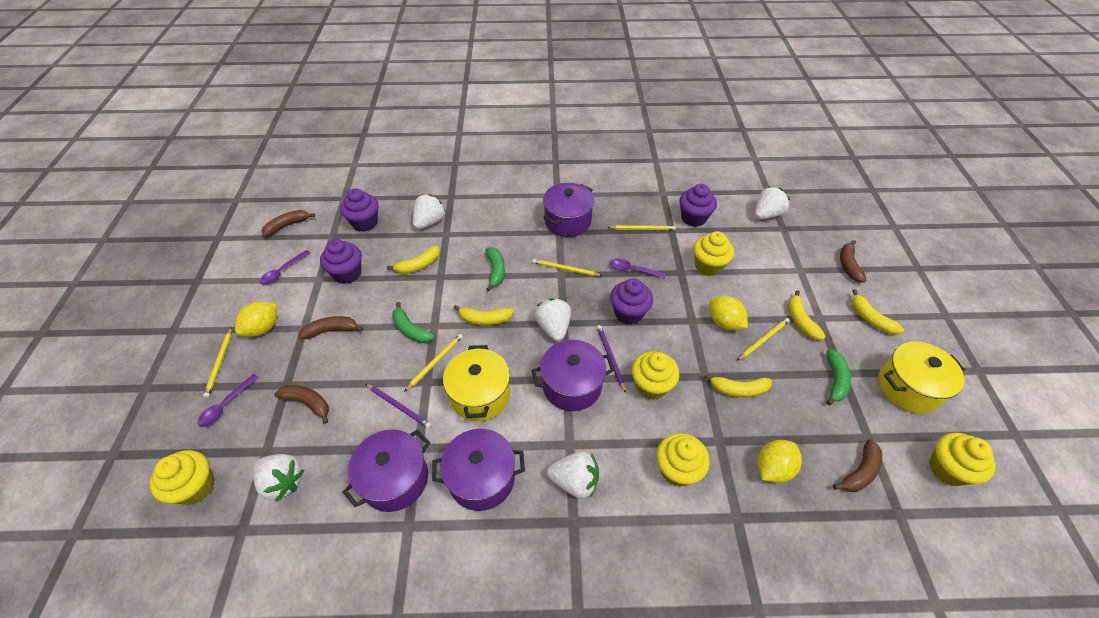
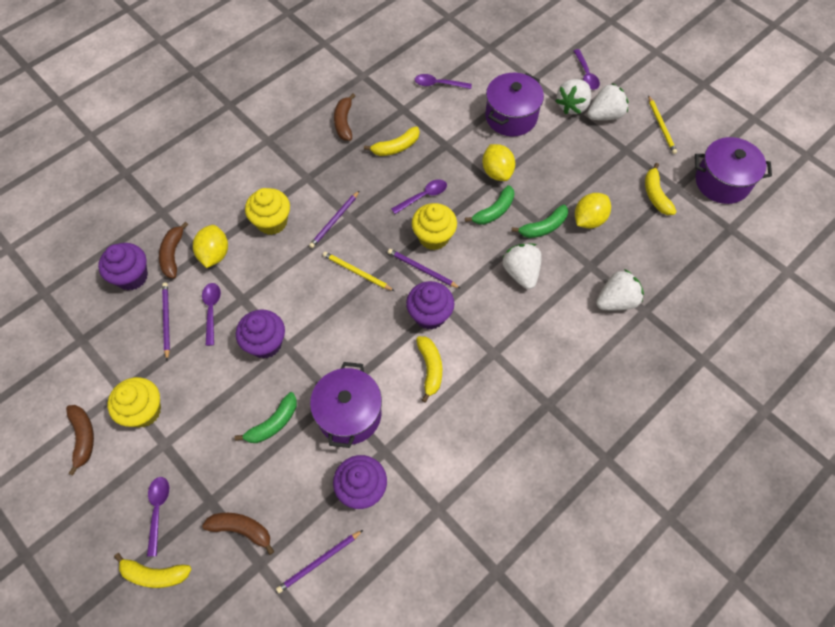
brown banana: [261,210,315,237] [274,385,329,424] [298,316,363,339] [833,439,882,492] [840,240,866,283] = 5 -> [66,405,94,476] [159,222,189,279] [202,513,274,555] [334,94,355,141] = 4
purple pencil: [366,384,431,428] [597,325,626,393] = 2 -> [162,283,170,360] [276,530,363,593] [309,190,360,248] [388,249,461,289] = 4
purple pot: [343,429,430,512] [432,429,525,511] [531,340,615,411] [543,183,595,237] = 4 -> [310,362,382,448] [485,73,544,136] [695,137,772,204] = 3
purple spoon: [198,374,259,427] [260,250,310,285] [610,258,666,278] = 3 -> [147,477,169,556] [202,283,221,346] [391,179,447,214] [415,74,472,89] [574,49,600,90] = 5
white strawberry: [253,454,304,502] [413,194,446,229] [535,298,571,341] [547,451,599,498] [755,186,790,219] = 5 -> [502,244,542,289] [556,79,591,114] [587,83,628,120] [596,269,644,310] = 4
yellow banana: [387,245,440,274] [454,305,514,325] [704,373,772,397] [788,290,826,340] [852,290,904,334] = 5 -> [114,553,191,588] [364,126,419,156] [416,336,442,402] [645,163,677,215] = 4
yellow cupcake: [150,450,214,505] [632,351,679,399] [656,433,710,487] [693,231,734,276] [929,433,996,486] = 5 -> [107,377,161,428] [245,188,290,235] [412,203,457,250] = 3
yellow pencil: [203,327,232,398] [404,334,463,392] [532,259,602,276] [607,225,676,230] [737,318,790,361] = 5 -> [323,252,394,291] [648,95,677,154] = 2
yellow pot: [443,345,510,421] [878,342,965,413] = 2 -> none = 0

